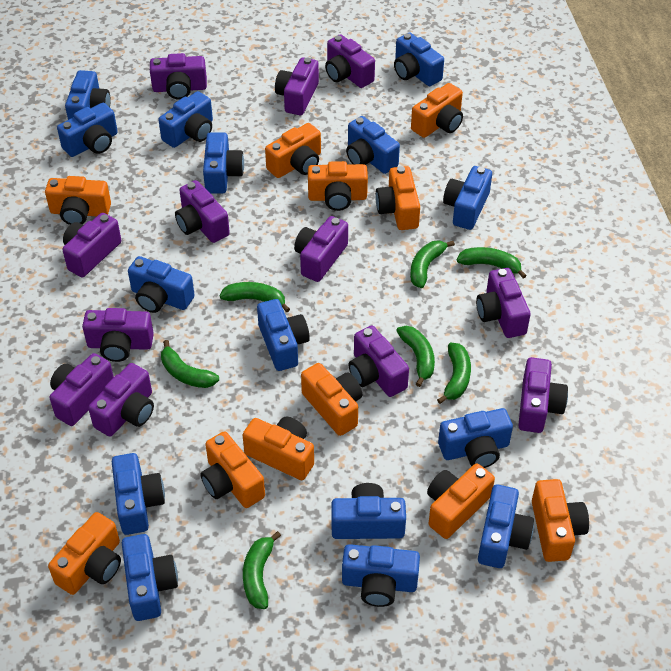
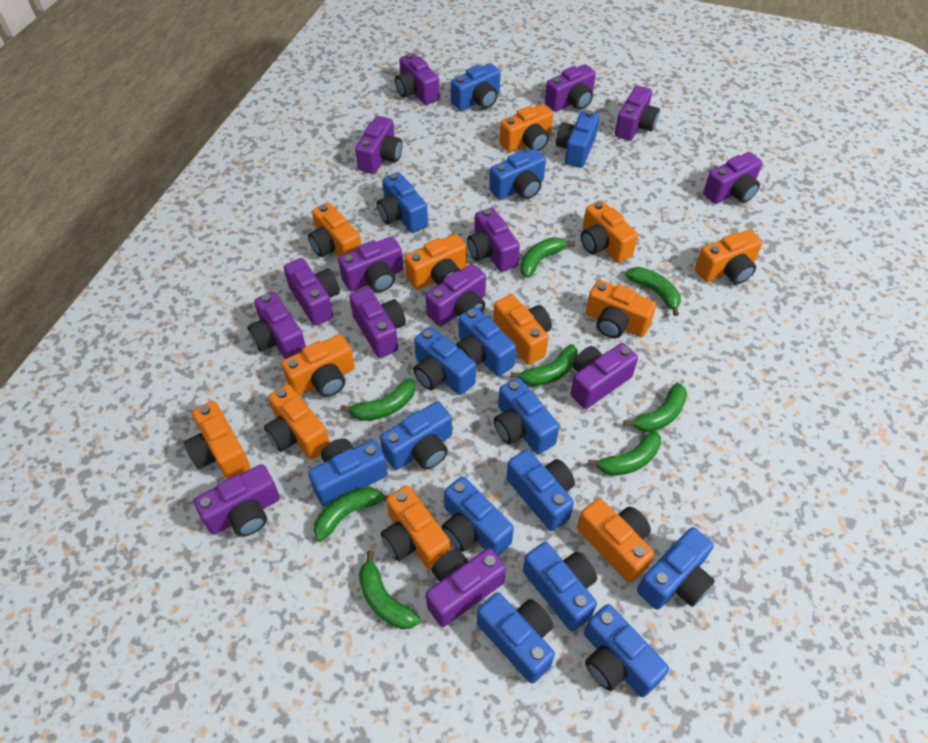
green banana: [161,340,219,388] [220,282,290,312] [243,531,281,609] [396,326,435,387] [410,240,455,288] [437,343,471,404] [457,247,527,279] = 7 -> [314,487,388,542] [341,378,415,421] [359,551,420,629] [510,344,578,386] [520,237,575,278] [587,430,661,476] [623,383,687,432] [625,267,681,316] = 8
orange camera: [45,176,111,225] [48,512,121,595] [200,431,265,508] [242,417,314,480] [265,123,321,178] [301,363,362,436] [308,161,368,211] [376,166,420,230] [411,83,463,138] [427,464,495,539] [532,479,589,562] = 11 -> [184,401,250,479] [264,384,330,459] [281,334,355,397] [308,203,361,257] [381,485,451,570] [405,234,467,290] [493,294,552,365] [499,104,553,152] [577,498,654,583] [581,200,638,263] [586,280,656,338] [695,230,763,284] = 12
purple camera: [50,353,114,426] [62,213,121,277] [82,308,154,362] [88,363,154,436] [150,53,207,100] [175,180,230,243] [275,57,319,115] [294,216,348,282] [325,34,375,88] [348,325,409,397] [476,268,531,338] [518,357,568,433] = 12 -> [194,464,280,537] [248,291,306,359] [284,258,340,326] [338,237,403,292] [349,287,406,358] [355,116,402,174] [395,53,440,105] [426,264,486,326] [426,548,506,627] [467,208,520,272] [545,64,596,112] [570,343,638,409] [615,86,660,141] [703,152,763,204] = 14

